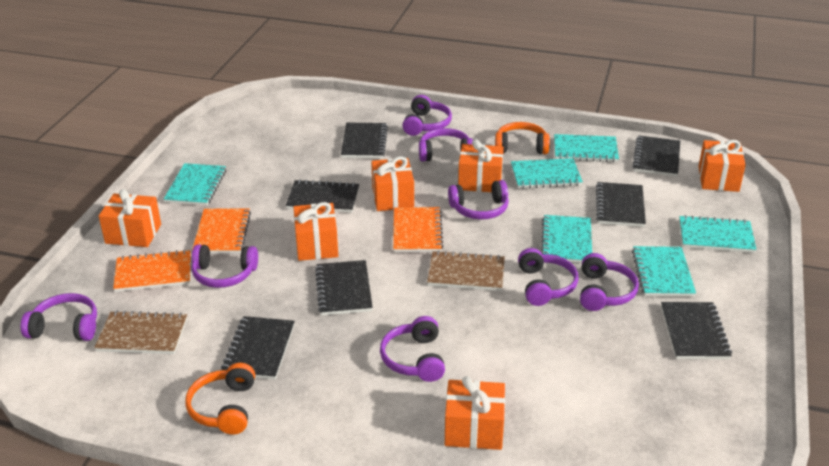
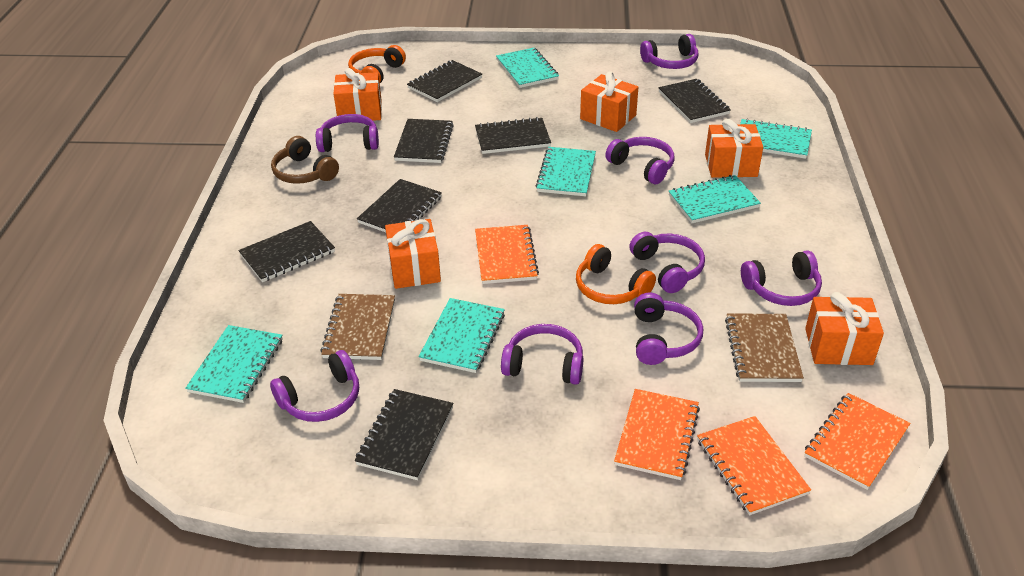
brown headphones: none = 0 -> [271,136,339,184] = 1
orange gift: [99,189,161,247] [294,202,338,261] [371,156,414,211] [445,376,505,450] [458,139,504,192] [698,140,746,192] = 6 -> [334,68,382,121] [385,219,441,289] [580,71,638,132] [705,119,763,178] [805,292,884,365] = 5
orange notebook: [113,250,191,292] [192,208,251,254] [393,207,443,252] = 3 -> [475,225,539,284] [614,389,700,480] [697,416,811,515] [804,393,910,490] = 4

